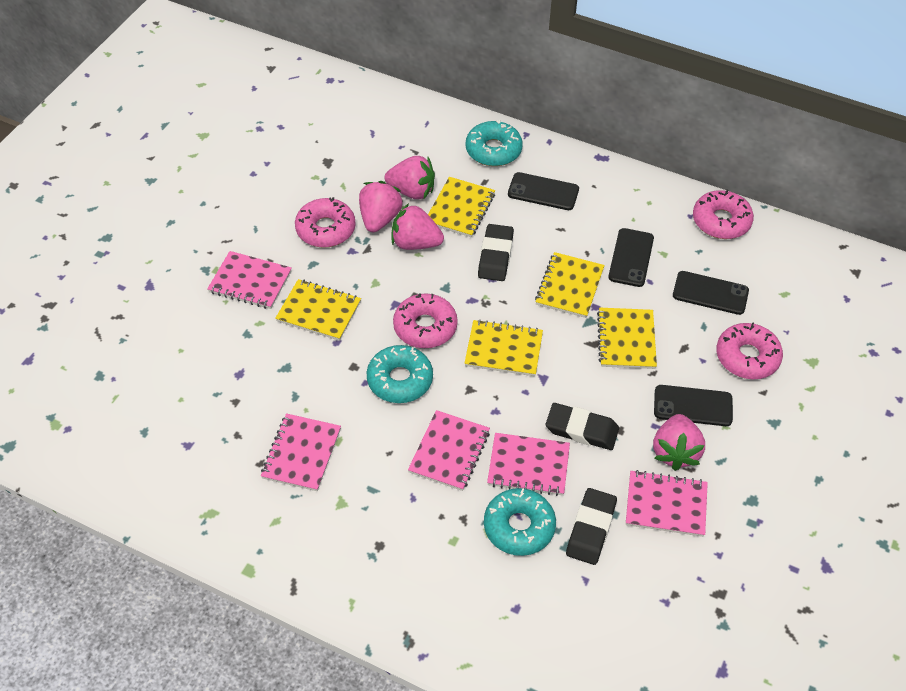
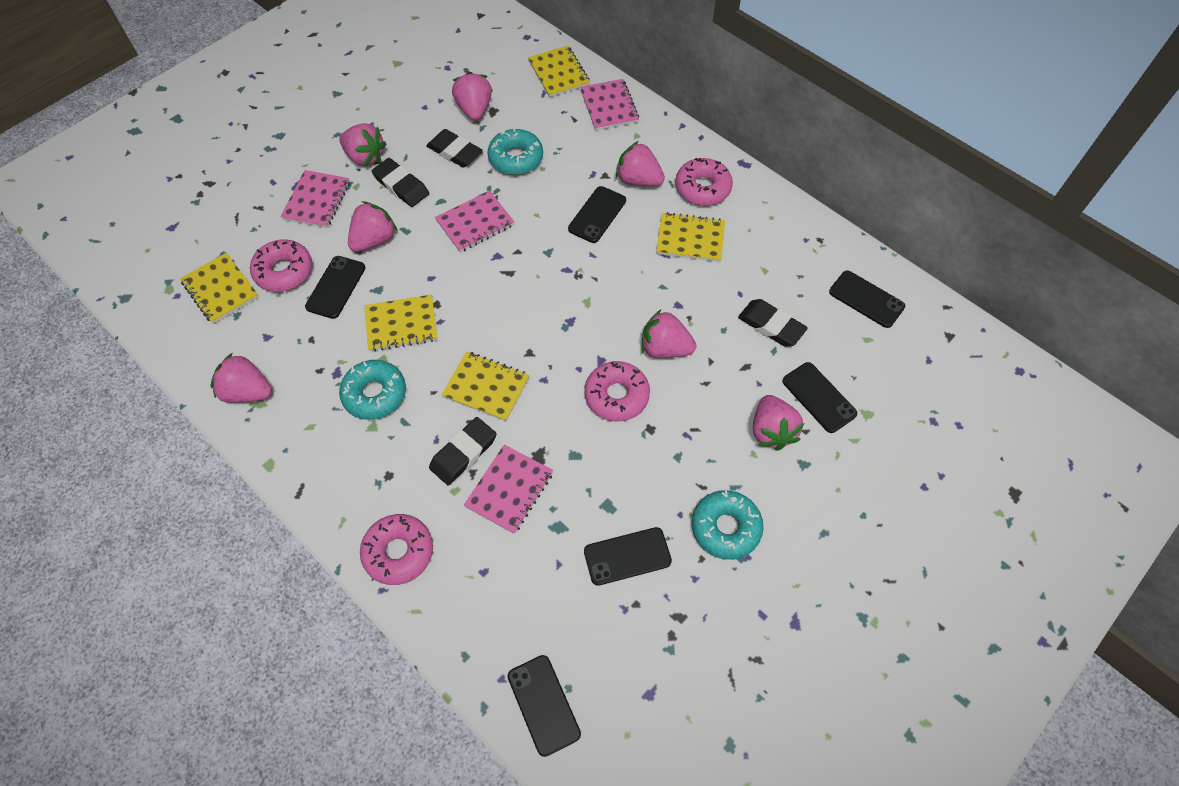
black eraser: [478,224,514,281] [546,403,619,450] [566,488,617,565] = 3 -> [372,158,429,207] [426,129,483,167] [429,417,496,485] [738,299,808,347] = 4
black phone: [508,172,579,210] [608,228,654,287] [654,385,733,426] [673,271,749,315] = 4 -> [305,256,365,319] [507,655,581,757] [568,186,626,243] [584,527,672,586] [783,362,858,433] [829,270,906,328] = 6
pink notebook: [207,251,292,309] [261,413,341,491] [408,410,490,491] [487,433,570,496] [626,470,708,537] = 5 -> [280,170,350,228] [435,190,514,252] [464,445,553,534] [580,79,639,130] = 4
pink strawberry: [359,181,403,232] [385,156,435,199] [392,203,444,250] [653,414,705,471] = 4 -> [210,353,272,403] [339,123,387,166] [348,201,397,252] [452,72,492,121] [616,141,665,186] [642,309,696,358] [753,395,804,451] = 7

